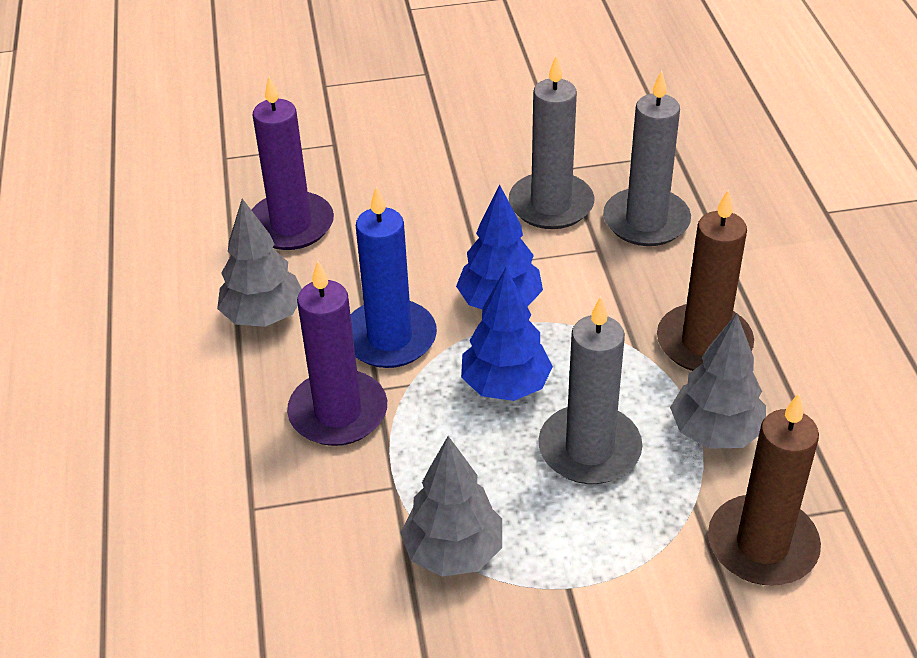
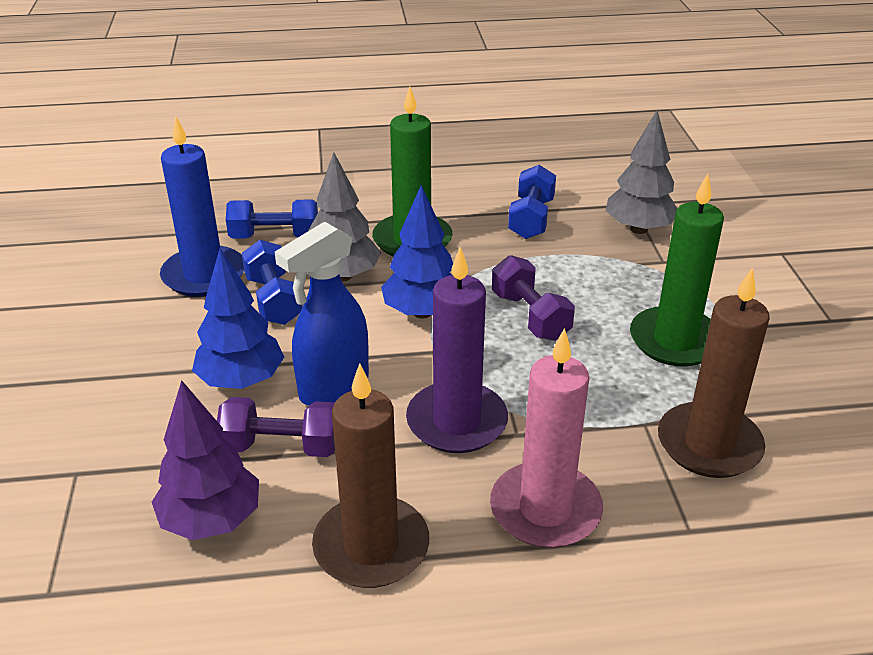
blue dumbbell: none = 0 -> [226,200,318,239] [242,240,303,325] [508,165,556,239] = 3
blue spray bottle: none = 0 -> [275,222,369,406] = 1
green candle: none = 0 -> [372,86,452,257] [630,174,724,366] = 2
grey candle: [509,55,595,229] [538,296,642,484] [603,70,691,246] = 3 -> none = 0
grey tree: [217,199,302,327] [400,436,502,577] [670,313,766,449] = 3 -> [308,152,381,282] [605,110,677,234] = 2
pink candle: none = 0 -> [490,328,603,548] = 1
purple candle: [252,76,334,250] [287,260,387,446] = 2 -> [406,247,508,453] = 1
purple dumbbell: none = 0 -> [217,397,335,457] [492,255,575,341] = 2
purple tree: none = 0 -> [152,380,259,540] = 1

